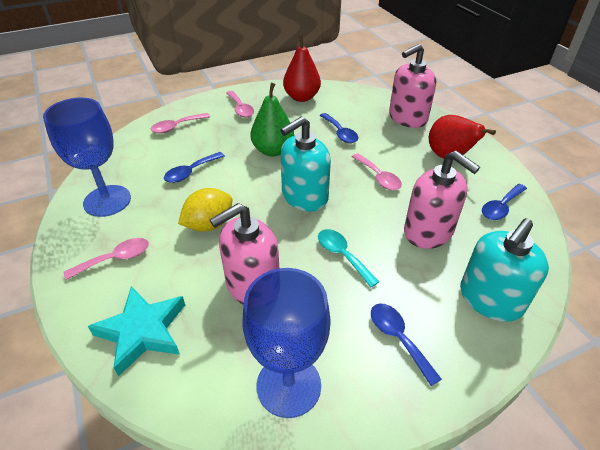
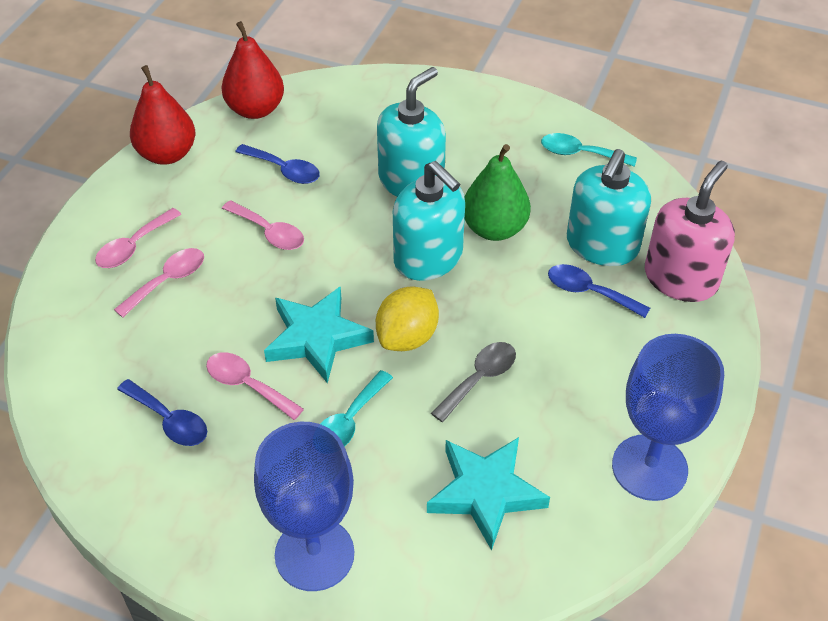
blue spoon: [164,152,225,183] [320,113,358,143] [371,304,442,386] [482,184,527,220] = 4 -> [117,379,207,446] [235,144,320,184] [548,264,650,318] = 3
grey spoon: none = 0 -> [431,342,516,422] = 1
pink soap dispenser: [210,203,279,305] [389,44,436,128] [404,151,480,249] = 3 -> [645,161,735,302] = 1
turquoise soap dispenser: [280,116,331,211] [460,218,549,322] = 2 -> [377,67,446,197] [393,161,465,281] [567,149,651,266] = 3
turquoise spoon: [318,229,379,288] = 1 -> [320,370,393,447] [541,133,637,167] = 2
turquoise star: [88,286,185,376] = 1 -> [264,286,374,384] [427,437,550,551] = 2

